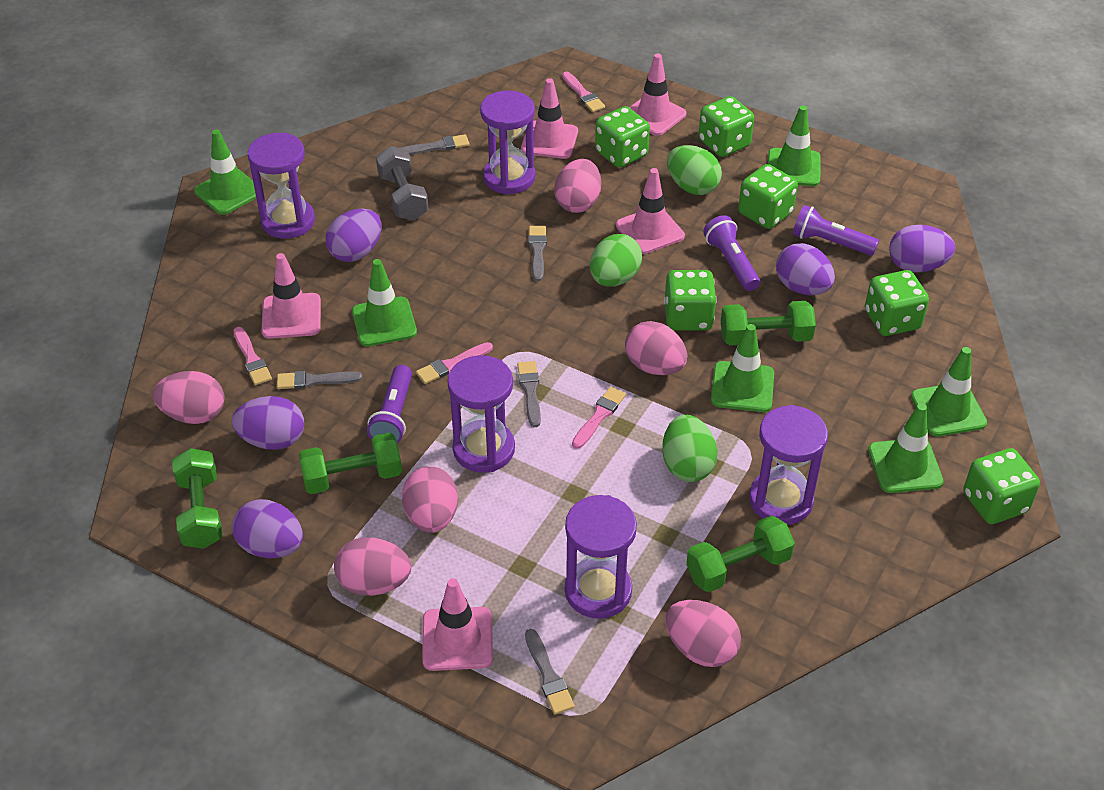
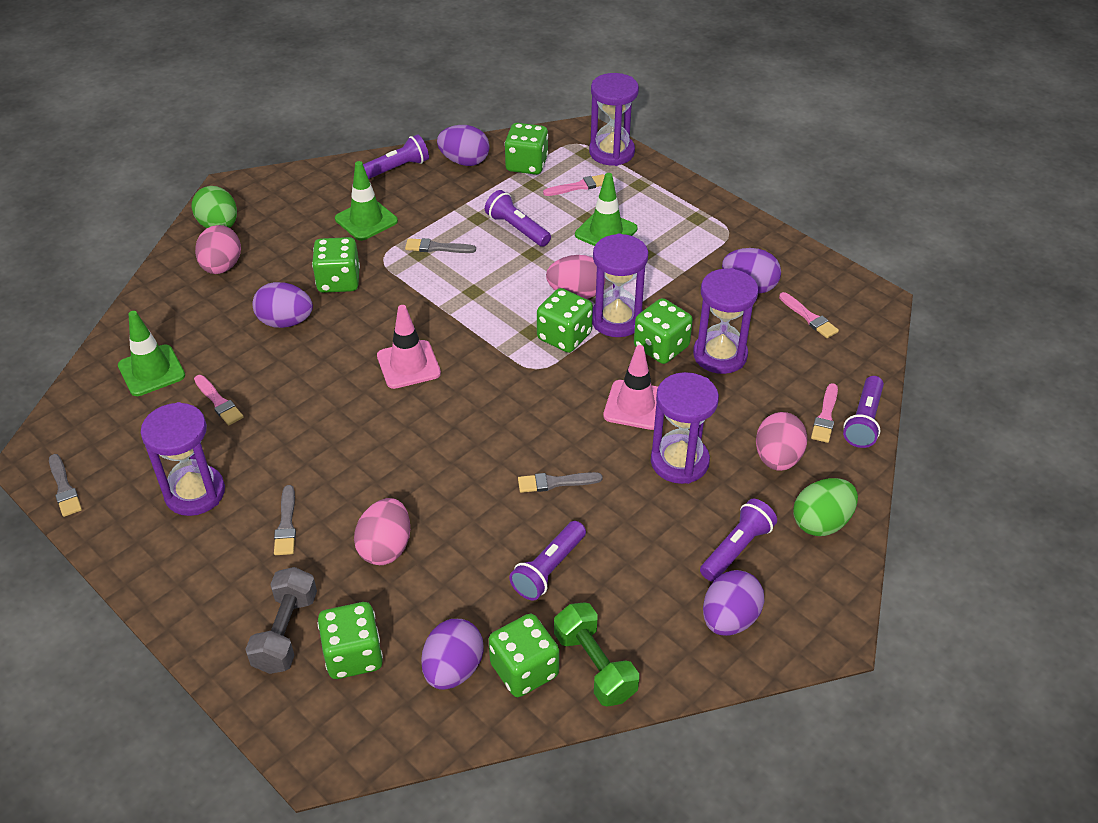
green dumbbell: [172,448,223,549] [299,433,402,494] [686,516,795,592] [721,301,816,345] = 4 -> [554,602,639,707] = 1
green egg: [590,234,642,286] [662,415,717,482] [667,145,722,195] = 3 -> [192,186,237,228] [793,478,858,536] = 2
green traffic cone: [194,129,256,215] [352,259,417,346] [711,324,774,412] [768,105,821,186] [868,403,944,493] [911,347,987,436] = 6 -> [118,311,185,396] [335,161,398,241] [575,173,637,246] = 3
grey brush: [277,371,362,389] [401,134,470,155] [517,361,541,427] [525,629,575,715] [529,226,547,281] = 5 -> [49,454,82,517] [274,485,296,555] [405,238,476,253] [518,472,603,493] = 4
pink egg: [153,371,224,424] [334,537,411,596] [402,467,458,533] [554,159,601,213] [625,321,687,375] [666,600,741,667] = 6 -> [195,225,241,274] [354,498,410,565] [546,255,606,299] [756,412,808,471] = 4
pink traffic cone: [262,253,321,339] [422,578,493,671] [521,78,578,159] [616,168,685,254] [629,53,686,136] = 5 -> [377,305,441,389] [603,345,658,430] = 2
purple flashlight: [367,365,412,443] [703,215,760,291] [793,205,879,256] = 3 -> [363,135,429,179] [485,190,551,247] [509,521,586,600] [700,499,777,582] [843,376,884,448] = 5

